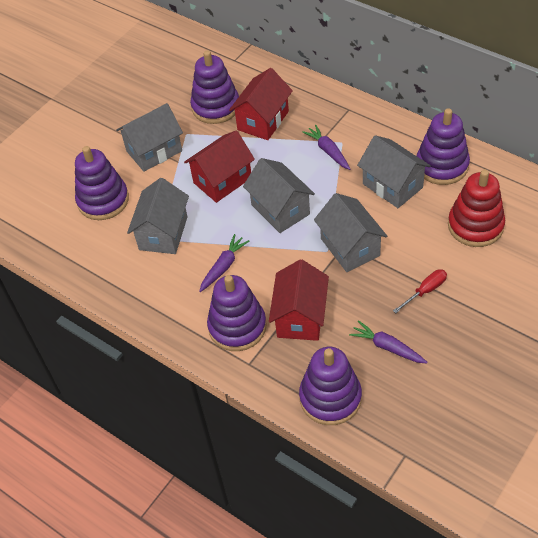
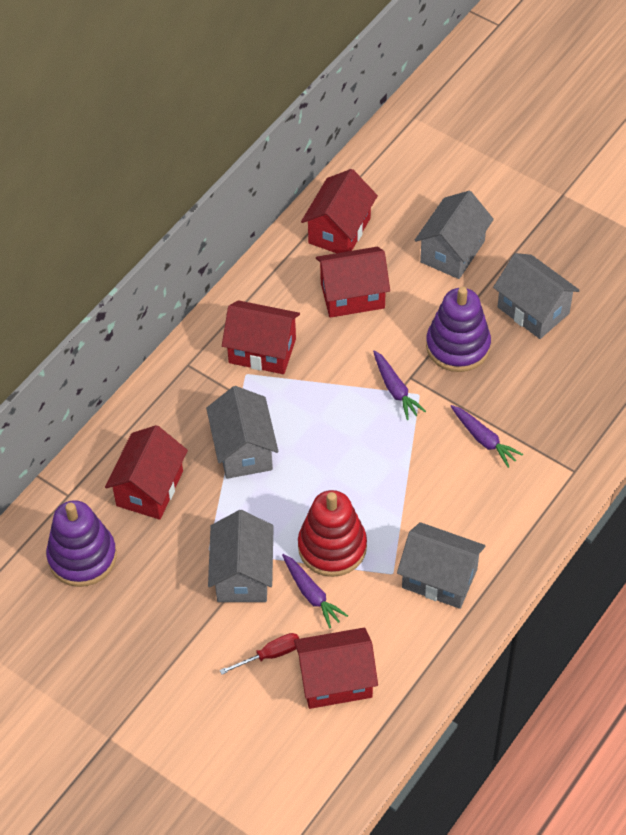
purple stacking toy: [75,146,129,220] [190,50,239,124] [207,275,267,351] [299,347,362,425] [417,108,470,185] = 5 -> [46,500,117,587] [426,287,491,372] = 2
red house: [184,130,255,203] [229,68,293,140] [269,259,329,341] = 3 -> [105,425,188,520] [222,300,300,374] [294,628,378,709] [301,169,378,253] [316,247,390,318] = 5

